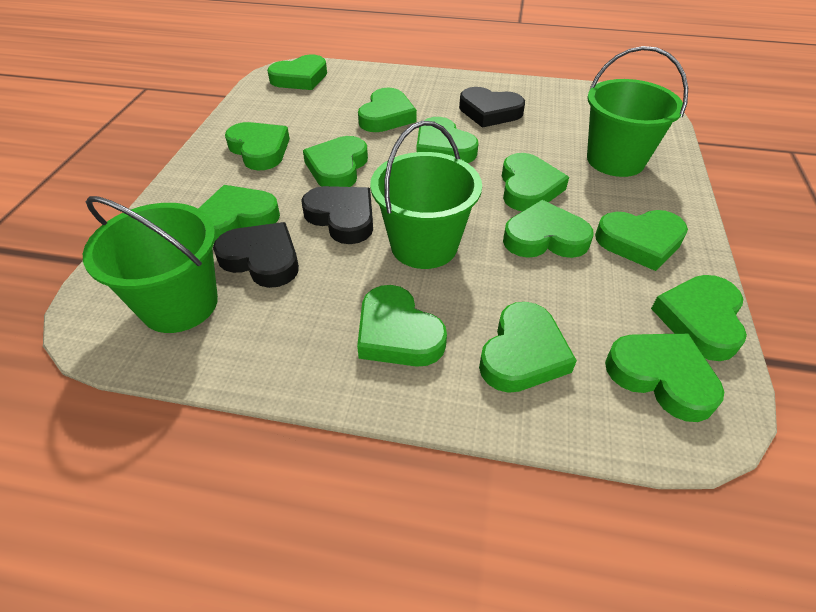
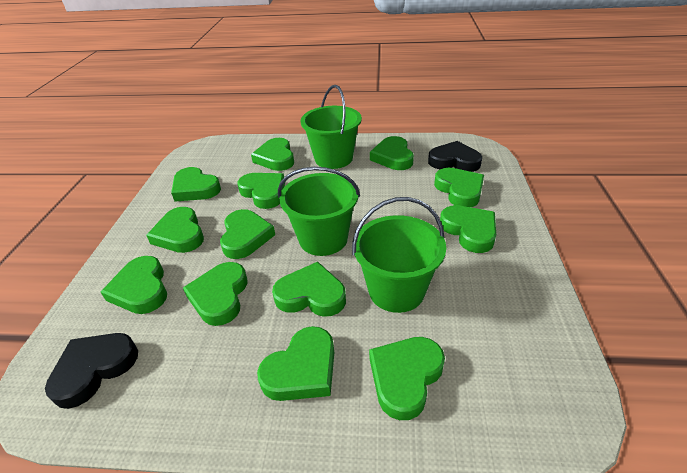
black heart: [213,222,299,288] [301,186,373,244] [459,87,525,128] = 3 -> [45,333,138,409] [428,141,482,172] = 2

